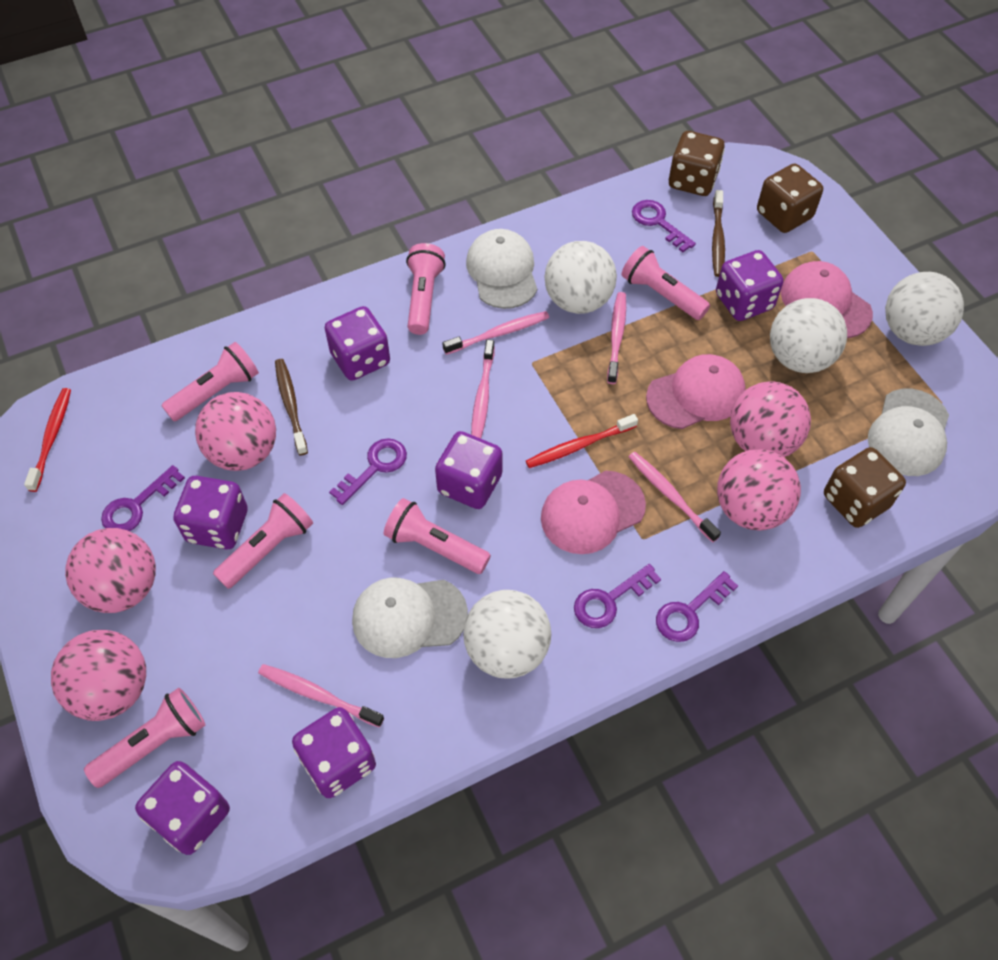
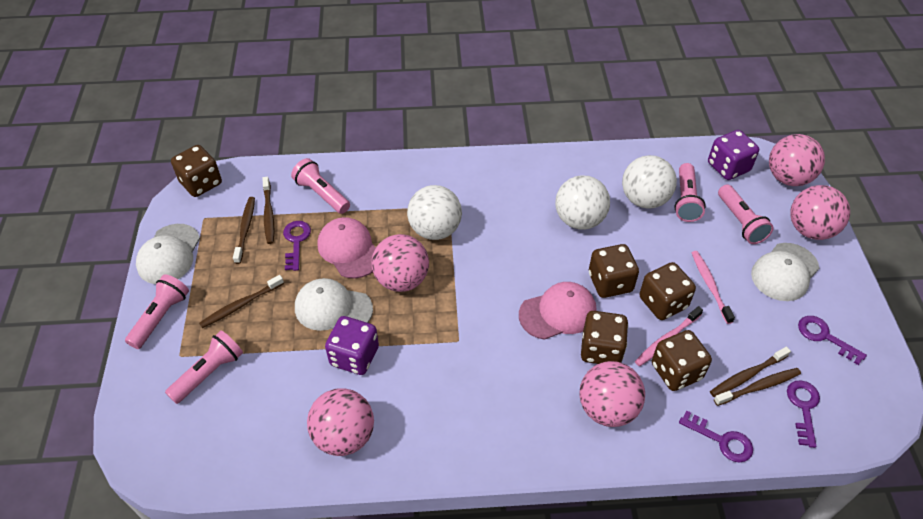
brown dice: [669,131,725,196] [757,164,823,233] [824,447,906,528] = 3 -> [171,145,222,197] [581,311,628,364] [589,244,639,298] [639,262,696,320] [652,330,712,391] = 5
brown toothbrush: [275,359,308,455] [712,190,725,277] = 2 -> [199,275,284,328] [233,197,255,264] [262,177,274,244] [710,347,791,397] [714,368,801,406] = 5
pink cap: [541,471,646,554] [646,354,746,429] [781,261,873,338] = 3 -> [317,217,376,278] [519,282,597,340] = 2
pink flashlight: [84,688,205,788] [161,342,259,421] [213,493,313,589] [384,498,491,574] [406,243,445,335] [621,246,710,320] = 6 -> [125,274,189,349] [165,330,243,404] [291,158,350,214] [674,163,706,222] [718,184,774,244] = 5
pink toothbrush: [258,664,384,728] [442,311,549,355] [471,339,495,439] [607,292,626,384] [629,452,721,543] = 5 -> [635,306,703,366] [691,251,735,324] = 2
purple dice: [135,761,230,855] [173,476,248,550] [292,707,376,798] [325,306,390,381] [435,431,502,509] [716,250,784,321] = 6 -> [325,316,379,375] [708,130,759,180] = 2
purple key: [101,465,185,531] [329,438,407,505] [574,564,661,628] [632,200,696,252] [656,571,738,642] = 5 -> [283,221,311,271] [679,410,753,463] [787,380,820,448] [798,316,867,365] = 4
red toothbrush: [24,388,71,492] [526,414,638,468] = 2 -> none = 0
white ball: [463,590,551,678] [545,241,617,314] [770,298,847,373] [885,272,964,346] = 4 -> [407,185,462,240] [555,175,610,230] [622,155,677,209] = 3

